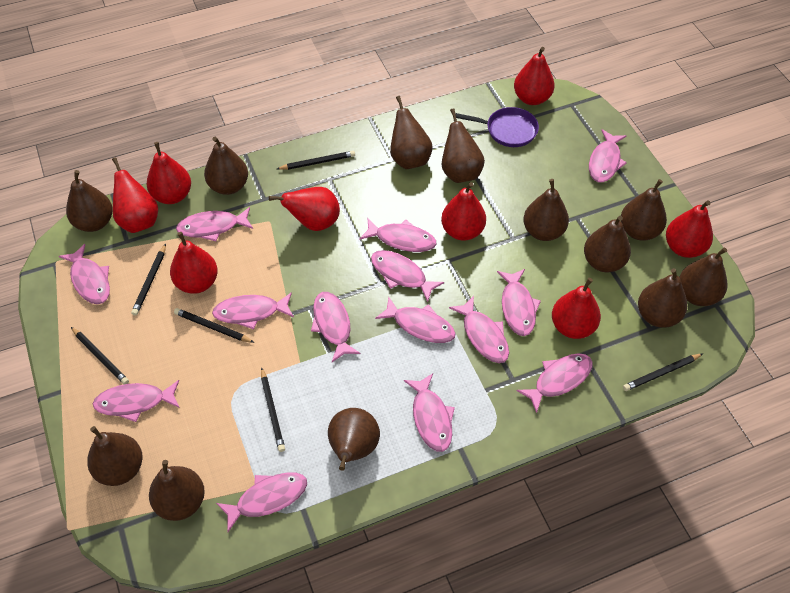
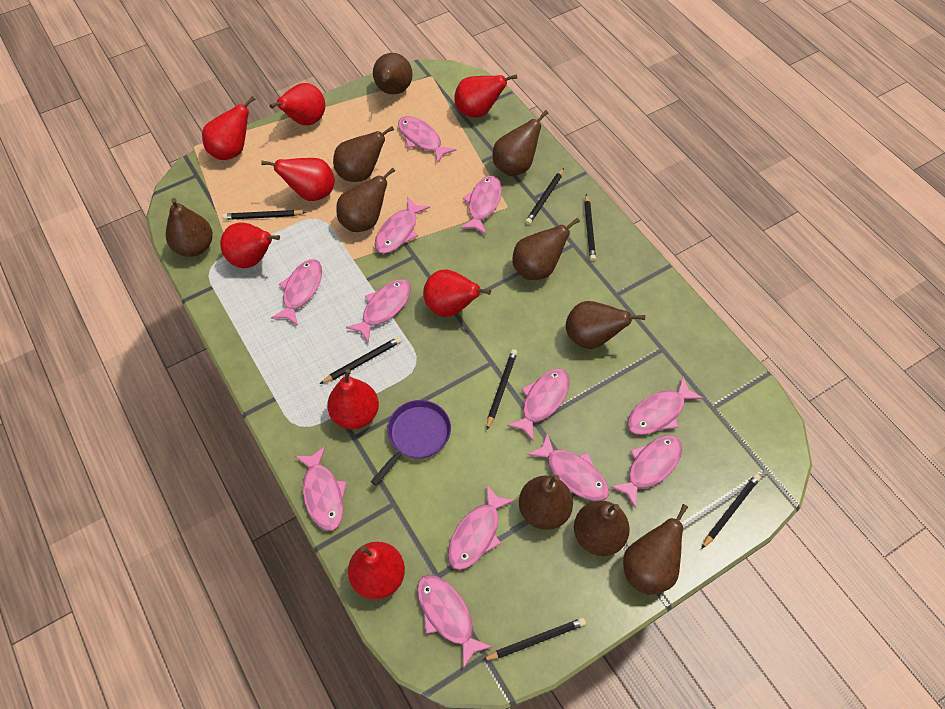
black pencil: [71,327,129,384] [131,244,166,316] [174,308,254,343] [261,367,285,452] [277,151,355,170] [623,354,703,391] = 6 -> [222,210,306,220] [320,337,401,384] [482,618,586,661] [487,349,518,430] [525,168,564,225] [584,194,596,261] [702,474,761,549] = 7
brown pear: [66,170,113,232] [87,426,142,486] [149,460,205,521] [204,137,248,195] [328,408,380,471] [390,96,433,169] [442,108,485,183] [523,179,569,241] [584,216,631,272] [621,179,667,241] [638,268,687,328] [679,247,727,306] = 12 -> [166,198,213,257] [333,126,394,182] [336,167,395,232] [373,53,412,94] [493,110,548,176] [512,218,580,280] [519,475,573,530] [566,301,645,349] [574,501,630,556] [623,504,688,595] = 10
pink fish: [59,244,110,304] [93,380,179,422] [176,207,253,241] [212,292,294,329] [216,472,307,532] [311,292,361,362] [359,218,437,252] [371,250,444,302] [375,297,455,343] [404,373,455,452] [449,296,509,363] [497,269,541,336] [517,353,593,413] [589,129,627,183] = 14 -> [271,259,322,326] [295,446,347,531] [346,280,411,343] [374,197,430,253] [398,116,456,163] [417,575,493,669] [448,485,515,570] [460,176,502,234] [507,369,570,442] [527,433,609,501] [610,435,682,509] [627,377,703,435] = 12

